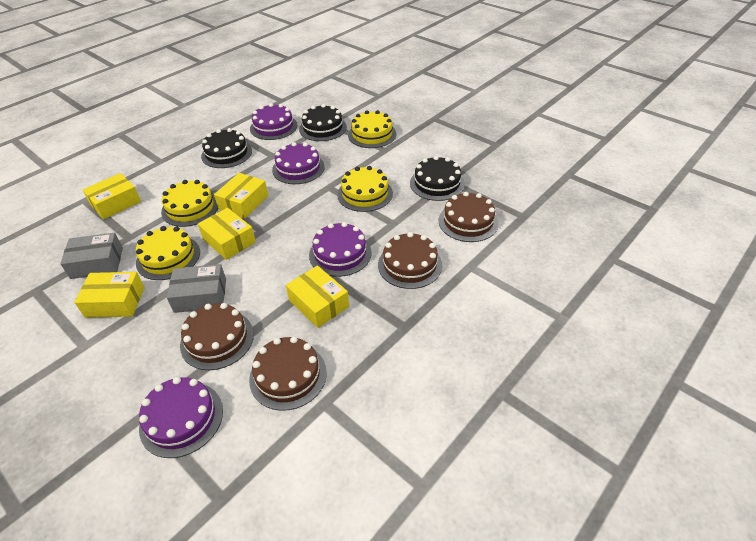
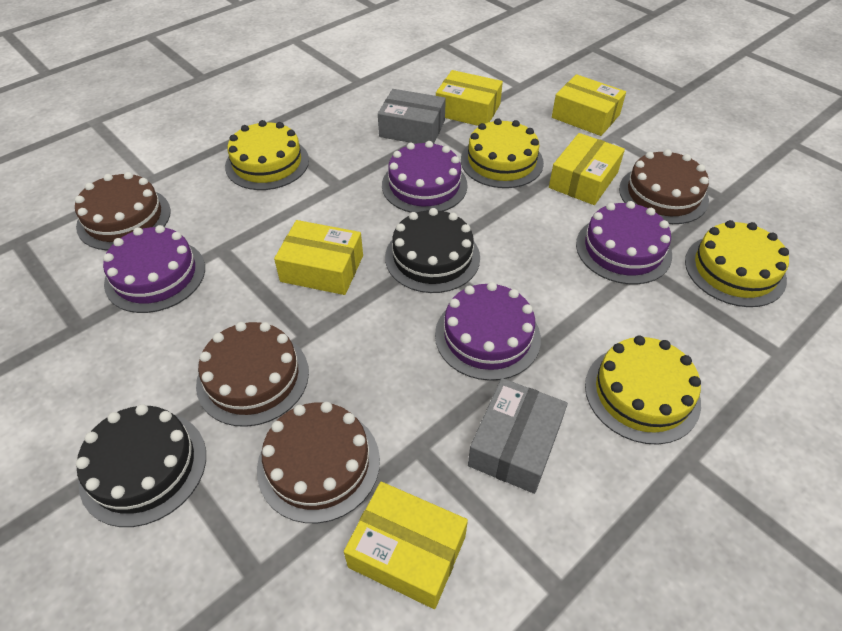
black cake: [201,128,252,168] [299,104,347,141] [410,156,465,201] = 3 -> [76,404,206,527] [385,208,480,293] = 2

